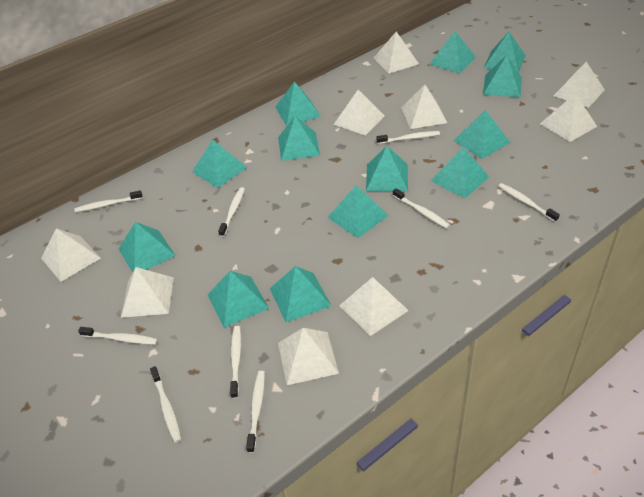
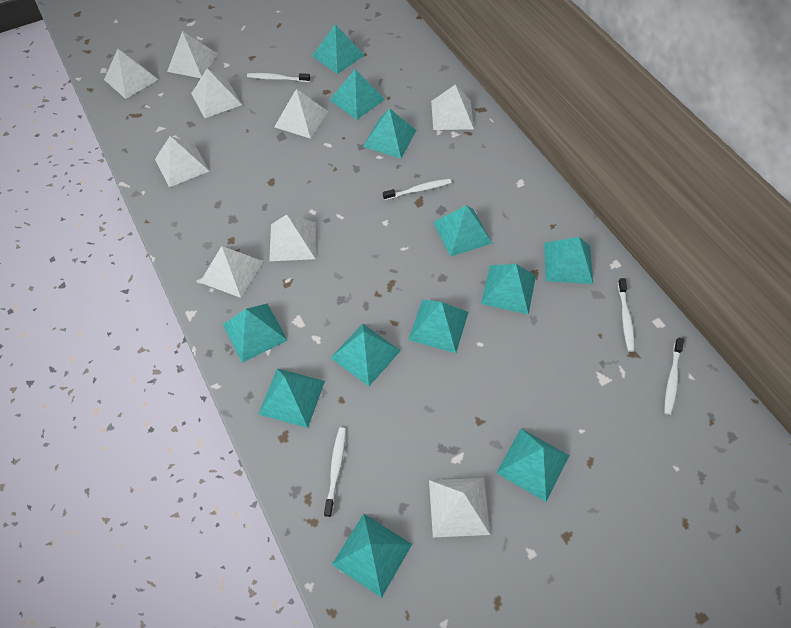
turquoise pyramid: [119,222,176,273] [192,139,247,188] [208,271,269,328] [270,266,331,322] [275,82,321,126] [278,116,320,161] [327,185,389,238] [366,146,408,191] [430,31,476,73] [431,147,489,198] [454,110,510,159] [483,55,522,97] [484,32,526,72] = 13 -> [223,304,288,363] [259,368,325,428] [312,24,365,74] [330,69,385,120] [331,324,401,386] [332,514,412,598] [363,108,416,158] [408,299,469,353] [433,205,492,256] [481,264,536,315] [496,429,569,502] [544,237,593,284] = 12
white toothbrush: [74,190,143,212] [78,327,158,344] [150,366,182,443] [218,187,245,237] [230,326,241,399] [246,371,265,453] [376,131,440,144] [393,188,450,229] [498,183,560,222] = 9 -> [247,73,310,82] [324,427,346,517] [383,179,451,200] [618,278,635,352] [664,337,684,415] = 5

